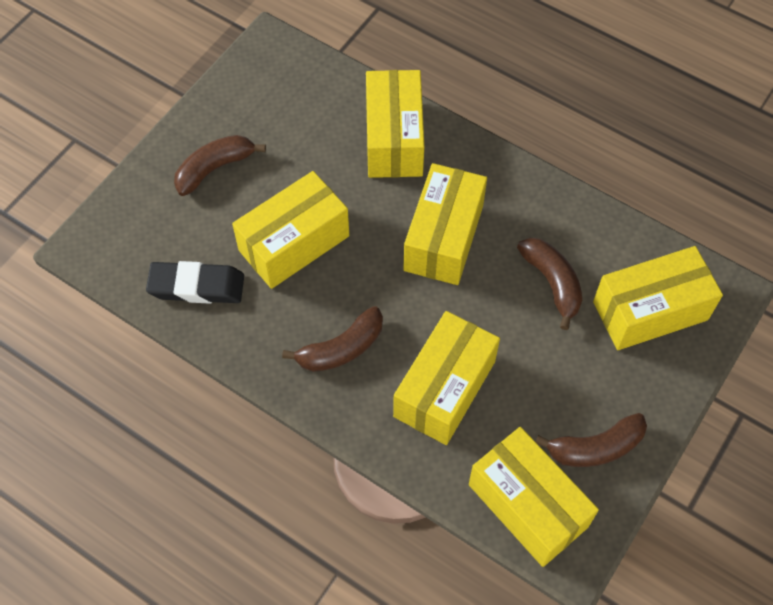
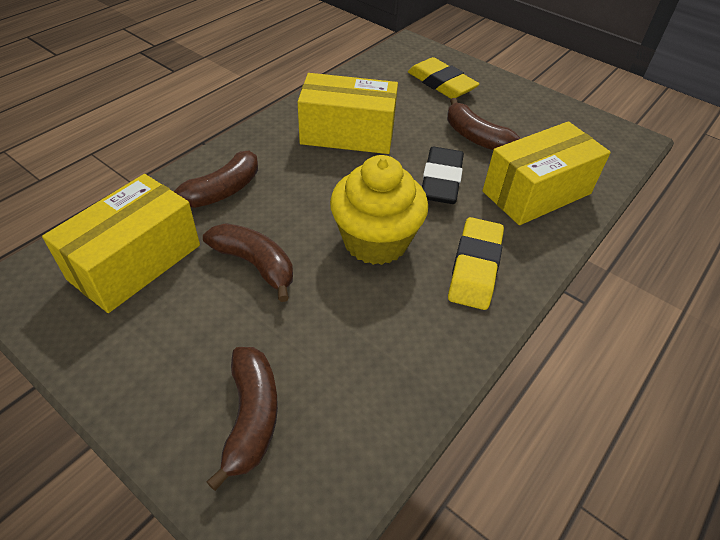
yellow box: [232,171,349,289] [366,70,424,178] [393,311,500,445] [403,163,487,285] [469,427,599,567] [593,246,723,350] = 6 -> [42,174,200,313] [298,73,398,154] [482,121,611,225] = 3
yellow cupcake: none = 0 -> [330,155,428,265] = 1
yellow eraser: none = 0 -> [408,57,479,99] [448,217,504,310] = 2

